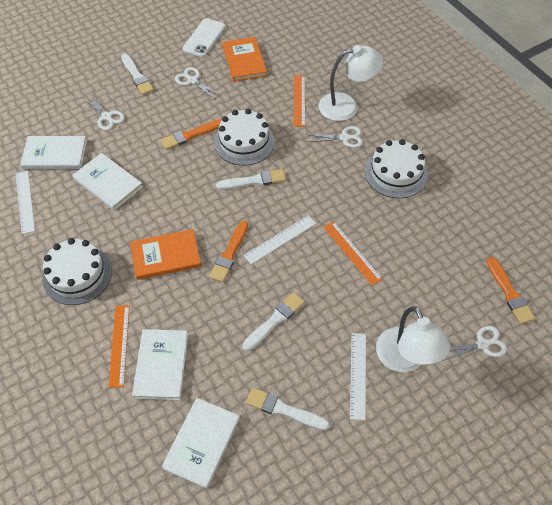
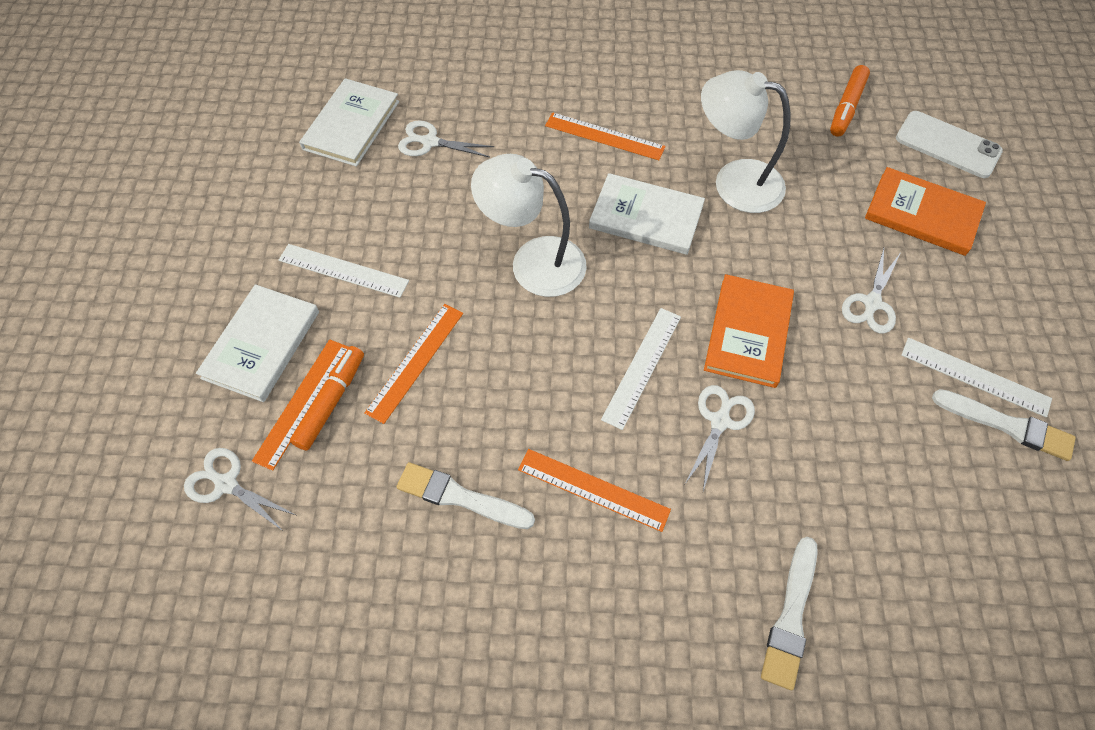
orange brush: [161,119,222,150] [209,221,248,283] [487,257,535,324] = 3 -> none = 0
orange marker: none = 0 -> [290,346,364,451] [830,65,870,136] = 2
orange ruler: [109,305,130,388] [293,76,305,127] [324,221,383,285] = 3 -> [252,339,349,471] [364,304,463,424] [518,449,671,532] [545,112,666,160] = 4
white book: [20,136,87,169] [72,153,143,210] [132,329,188,400] [162,398,240,488] = 4 -> [196,284,319,402] [299,78,399,167] [589,173,705,255] = 3
white brush: [121,54,154,95] [216,169,286,190] [242,292,305,351] [246,388,330,430] = 4 -> [397,462,535,529] [761,537,818,690] [932,389,1076,461] = 3
white cake: [42,238,112,305] [214,109,275,166] [365,139,428,198] = 3 -> none = 0

